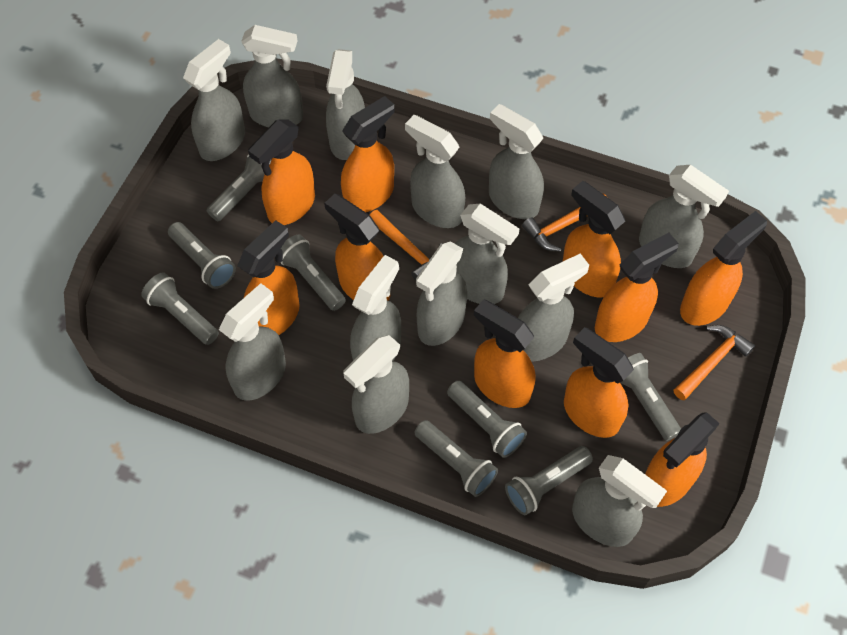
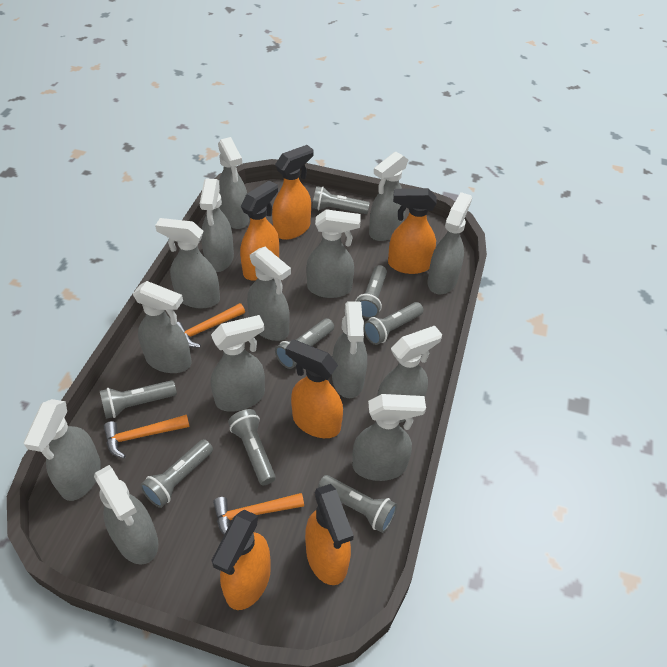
grey spray bottle: [183,39,245,161] [219,283,286,401] [241,25,303,127] [326,49,365,160] [343,335,409,434] [350,255,401,361] [405,115,465,228] [416,241,467,346] [455,203,519,304] [489,104,544,219] [518,253,589,362] [572,455,667,547] [639,165,729,268] = 13 -> [23,399,101,501] [94,465,159,565] [133,281,191,373] [155,218,220,308] [200,179,234,272] [211,315,265,412] [218,137,249,229] [247,247,291,341] [306,209,361,298] [332,301,367,398] [352,394,426,481] [369,151,408,241] [377,326,442,423] [427,192,472,294] = 14
orange spray bottle: [237,220,300,335] [248,119,315,225] [324,194,390,301] [341,96,394,212] [474,299,536,408] [563,181,625,297] [564,327,634,438] [595,233,679,342] [645,412,720,507] [680,211,767,326] = 10 -> [211,510,271,610] [240,180,279,281] [272,145,314,240] [285,339,343,438] [305,484,354,585] [388,188,437,274] = 6

